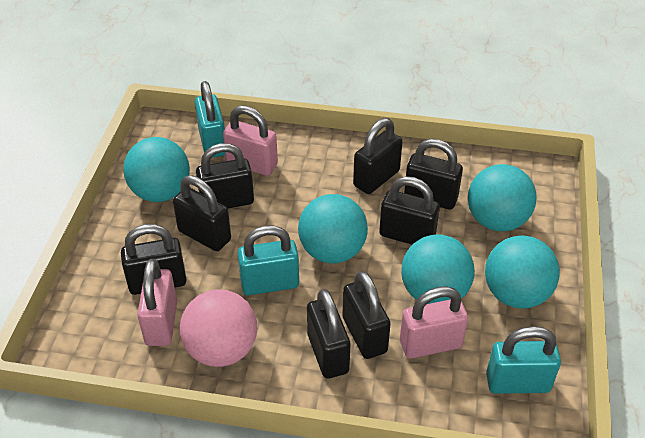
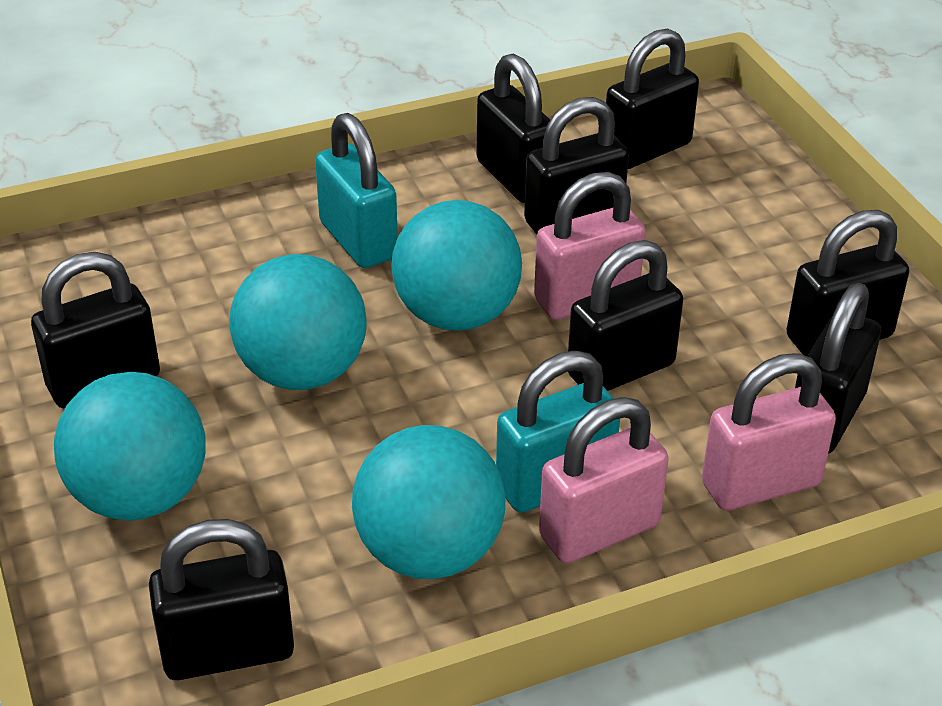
pink ball: [180,289,257,367] = 1 -> none = 0
turquoise ball: [123,137,190,202] [298,194,368,264] [401,235,475,304] [468,164,537,231] [485,235,560,309] = 5 -> [54,372,206,521] [229,254,367,390] [352,425,506,579] [391,200,522,331] = 4
turquoise padlock: [195,81,225,158] [238,225,299,295] [486,326,561,394] = 3 -> [315,113,398,268] [496,351,620,513] = 2

